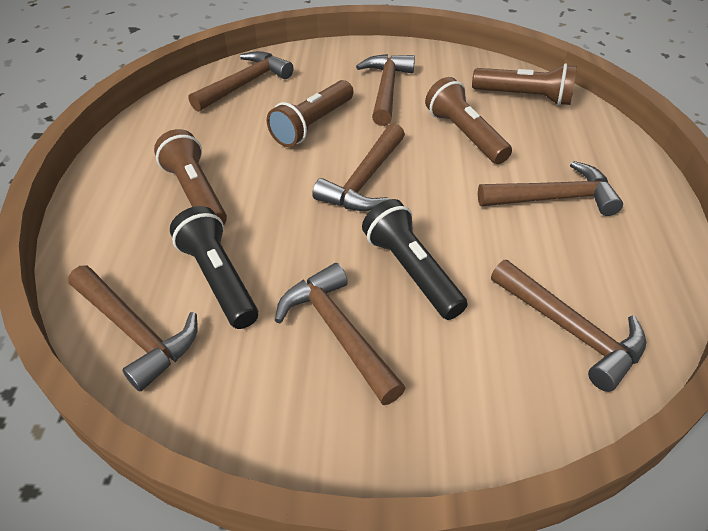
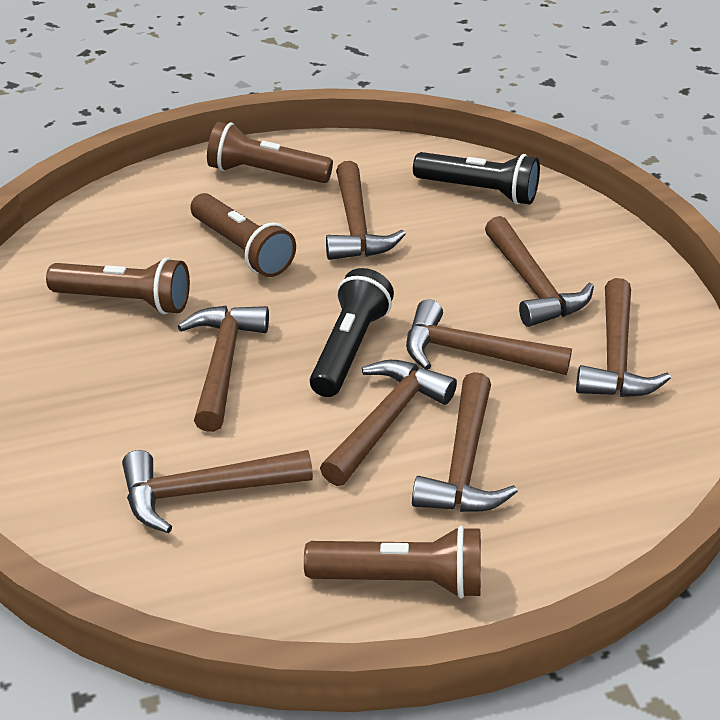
brown hammer: [68,265,198,391] [188,51,294,112] [275,263,405,405] [312,123,405,211] [356,54,415,126] [478,161,623,216] [491,260,646,392] = 7 -> [122,450,313,533] [178,306,269,432] [320,360,457,486] [326,161,406,260] [406,299,572,375] [412,372,518,512] [485,216,594,327] [576,278,671,397] = 8

